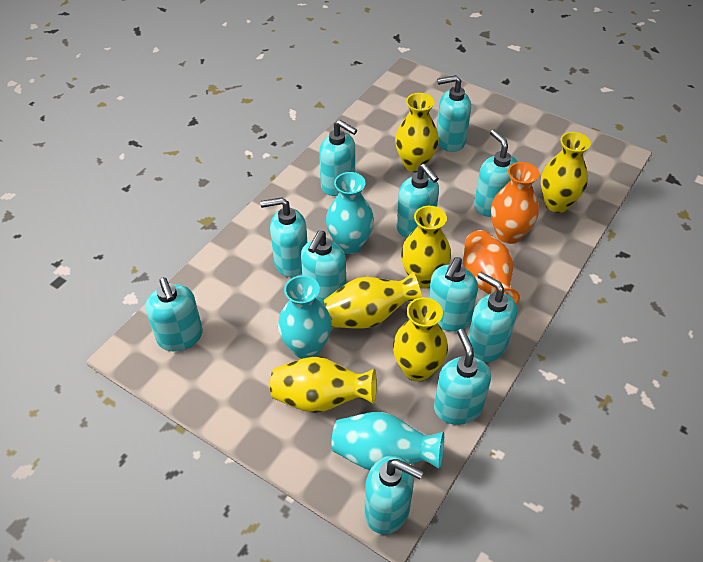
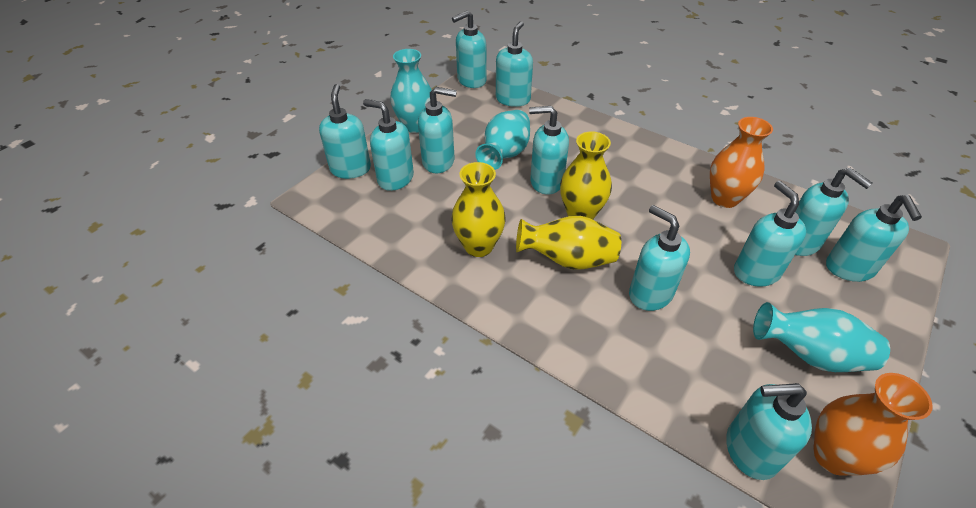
yellow vase: [270,356,377,413] [324,272,422,329] [393,297,448,382] [395,93,439,172] [401,206,451,289] [541,132,591,213] = 6 -> [451,162,505,257] [516,215,621,270] [560,131,612,219] = 3

